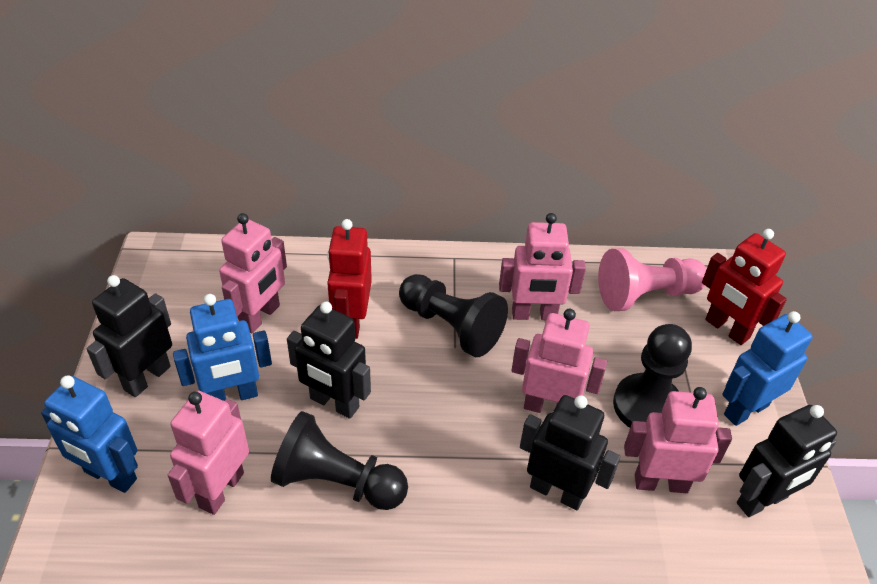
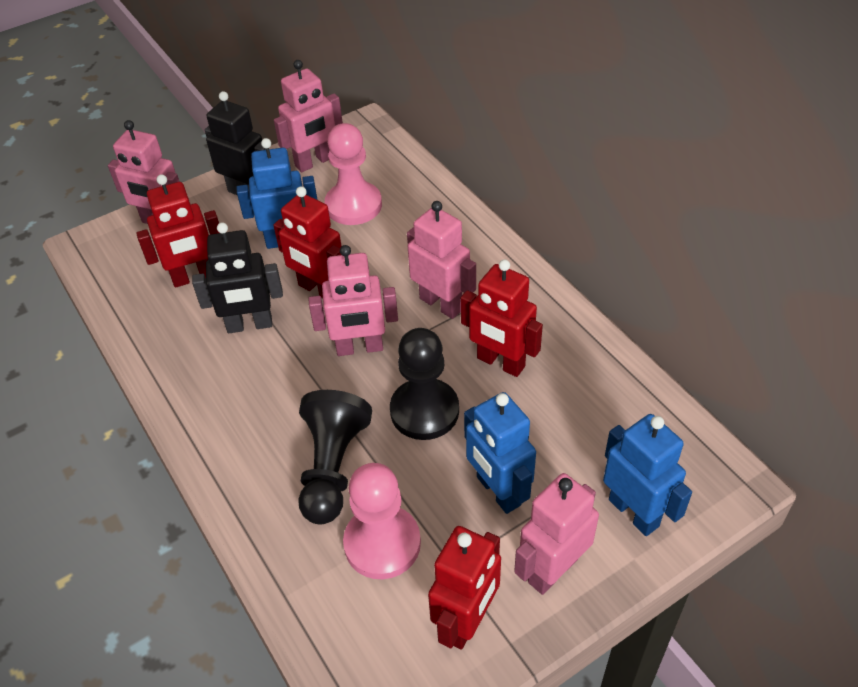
black pawn: [271,411,408,510] [399,274,508,357] [613,324,692,428] = 3 -> [298,390,372,524] [390,328,459,440] = 2
black robot: [86,275,172,397] [287,302,371,419] [520,395,621,510] [737,405,837,517] = 4 -> [192,222,283,333] [205,91,266,195] = 2
pink pawn: [598,248,707,311] = 1 -> [325,123,382,225] [343,463,421,579] = 2
red robot: [327,219,372,339] [702,229,787,345] = 2 -> [136,174,219,288] [273,186,342,298] [428,526,501,650] [461,259,543,377] = 4

